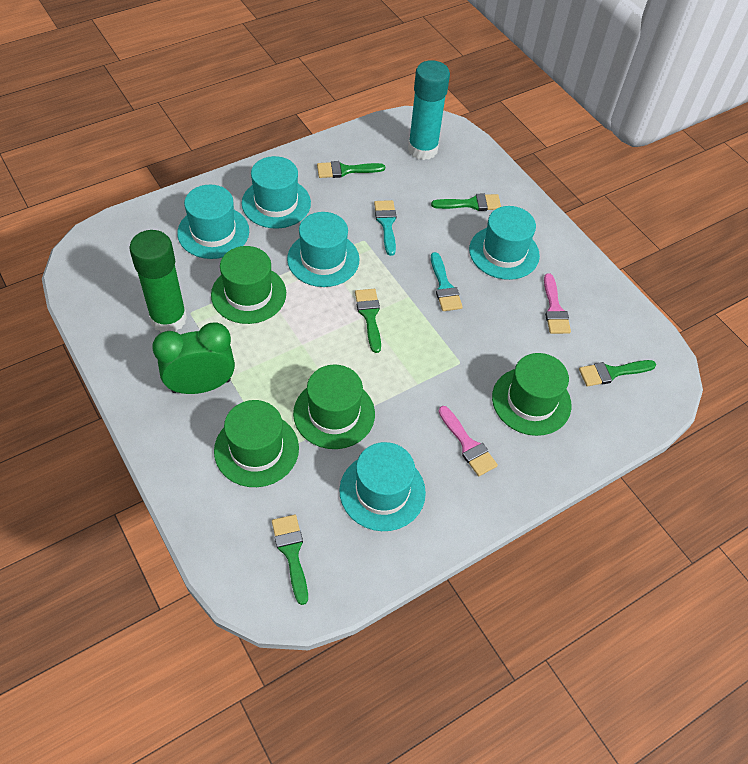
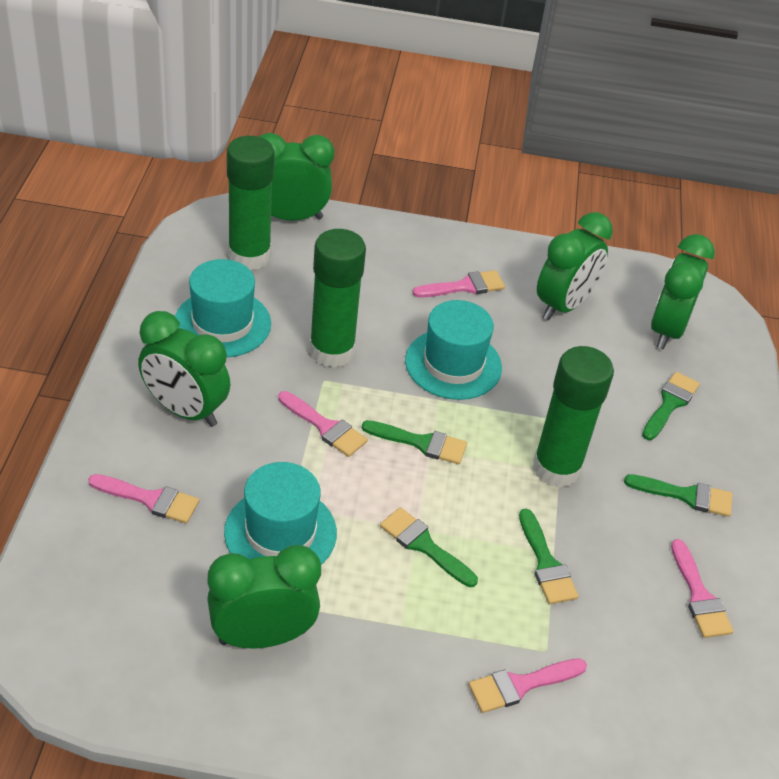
green clock: [152,323,235,394] = 1 -> [138,311,230,427] [207,545,321,648] [259,133,334,221] [537,212,613,321] [651,234,715,350] = 5
green glue stick: [129,230,187,333] = 1 -> [227,136,275,270] [309,229,366,368] [533,346,614,488] = 3
green hat: [211,246,286,324] [214,400,299,487] [293,365,375,449] [492,353,572,436] = 4 -> none = 0
pink brush: [438,406,498,476] [544,273,571,334] = 2 -> [88,474,199,524] [278,391,368,457] [412,270,505,298] [468,659,587,713] [671,539,733,638] = 5
turquoise brush: [374,200,396,256] [431,252,463,311] = 2 -> none = 0
turquoise glue stick: [408,60,450,160] = 1 -> none = 0
turquoise hat: [177,184,249,259] [242,156,311,229] [287,212,360,287] [339,442,426,531] [469,206,540,280] = 5 -> [175,259,271,357] [224,462,337,565] [405,300,502,400] = 3

